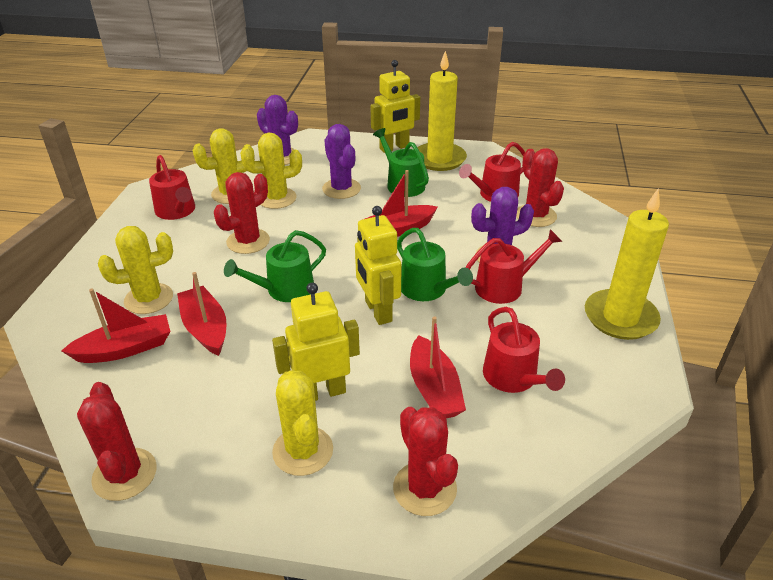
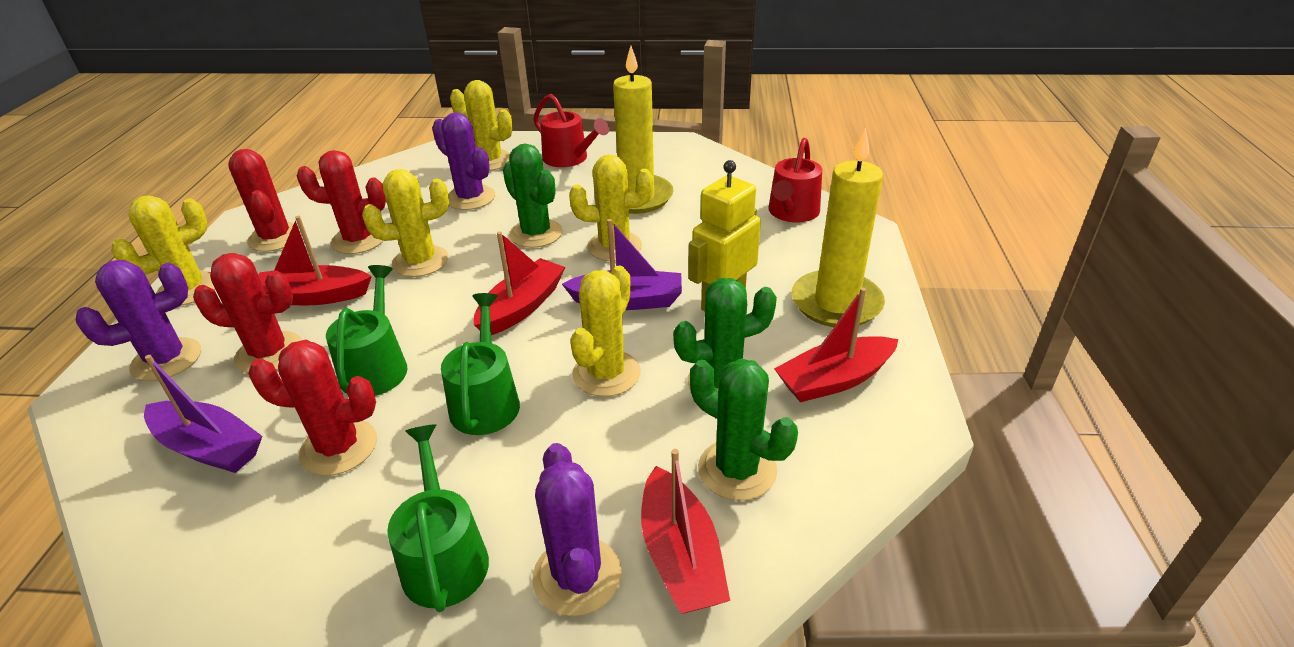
green cactus: none = 0 -> [503,144,563,248] [673,278,777,391] [690,359,798,500] = 3
purple boat: none = 0 -> [144,355,262,473] [562,219,682,310] = 2
red watering can: [149,155,195,220] [459,142,525,202] [465,229,562,304] [483,307,565,393] = 4 -> [534,94,609,167] [768,138,822,222] = 2
yellow cactus: [98,226,173,314] [193,128,255,204] [240,133,302,209] [272,371,333,476] = 4 -> [111,195,215,306] [362,169,449,277] [450,80,512,171] [569,154,653,261] [570,265,641,397] = 5
yellow robot: [272,283,360,401] [355,206,402,325] [370,60,420,153] = 3 -> [688,160,761,311] = 1

